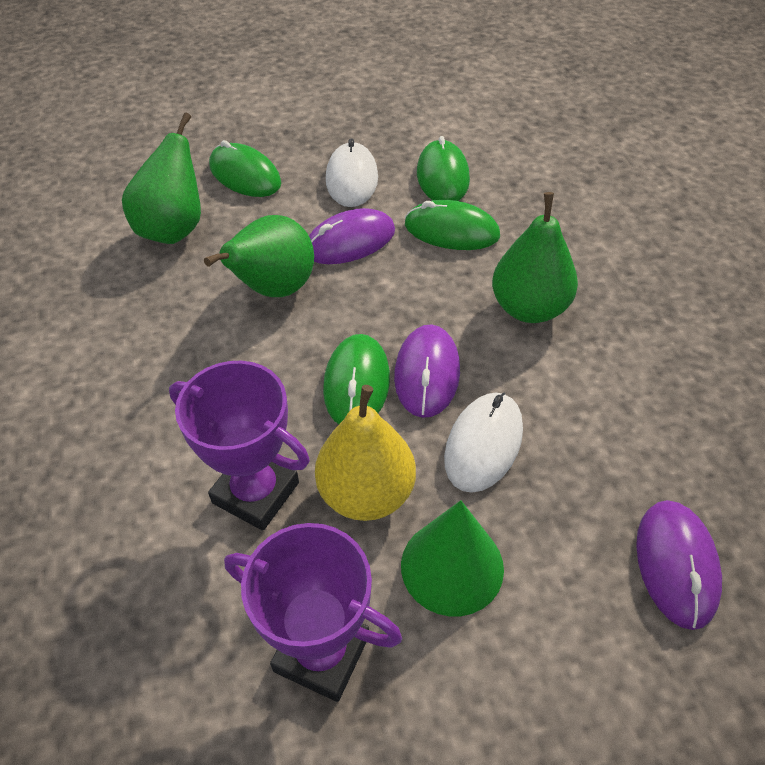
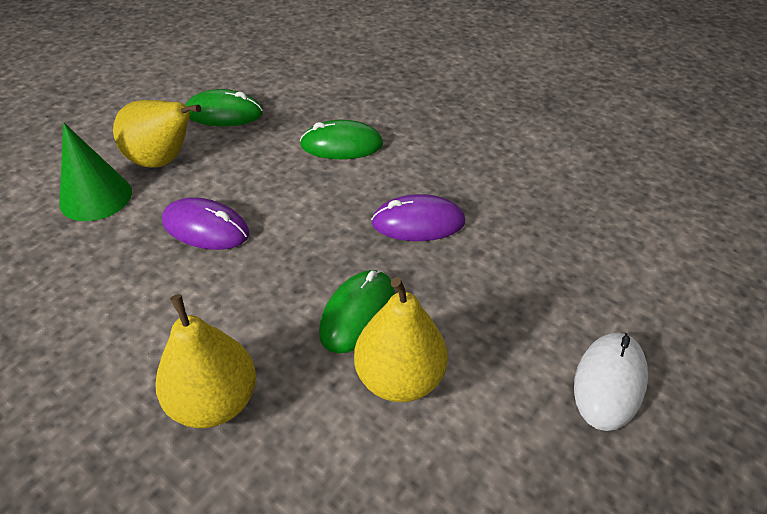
green mouse: [209,140,281,197] [323,334,390,424] [405,200,500,250] [417,136,470,201] = 4 -> [185,89,263,126] [300,119,383,159] [319,270,395,353] = 3
green pear: [122,112,201,244] [204,215,314,297] [492,192,578,323] = 3 -> none = 0
purple mouse: [309,208,395,264] [394,324,460,418] [636,500,722,630] = 3 -> [162,197,249,250] [371,194,465,241] = 2
purple trophy: [169,361,310,531] [224,523,402,702] = 2 -> none = 0
white mouse: [326,139,378,207] [444,393,523,493] = 2 -> [574,333,648,431] = 1
yellow pear: [315,385,416,521] = 1 -> [113,100,201,167] [155,294,256,428] [354,277,448,402] = 3

